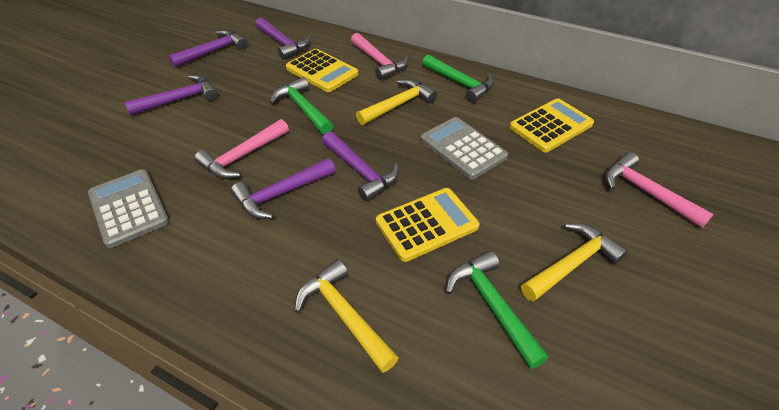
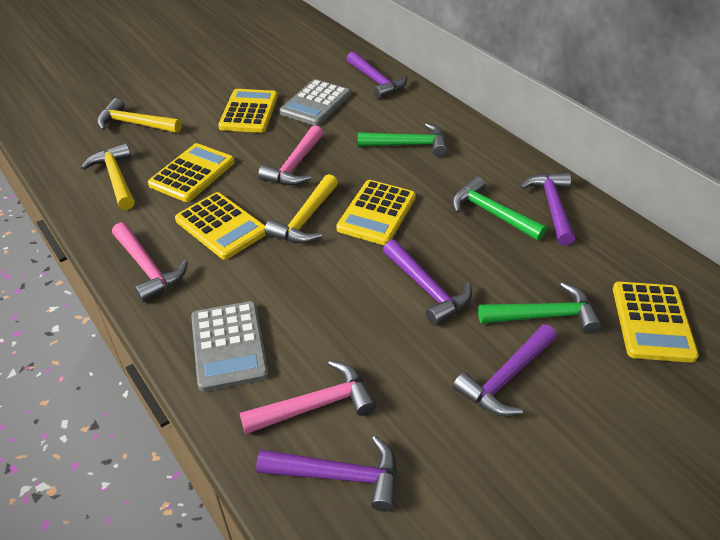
yellow calculator: [286,49,358,92] [376,188,480,262] [509,98,594,152] = 3 -> [148,143,235,202] [175,192,266,260] [218,89,278,133] [336,180,416,245] [613,282,699,363] = 5

